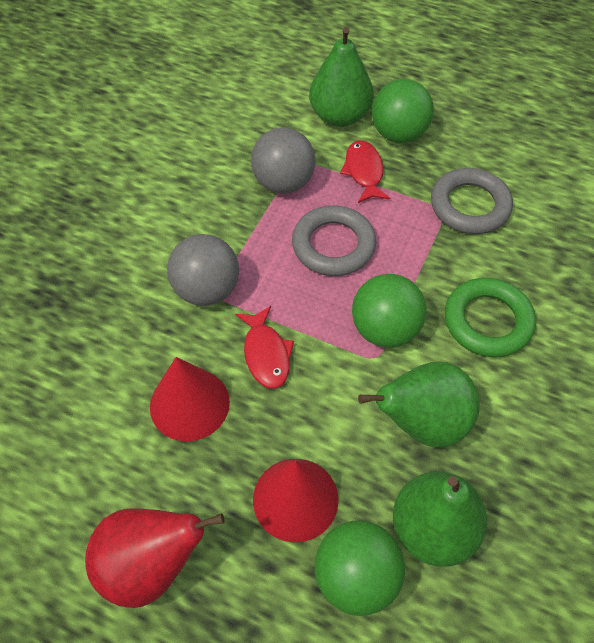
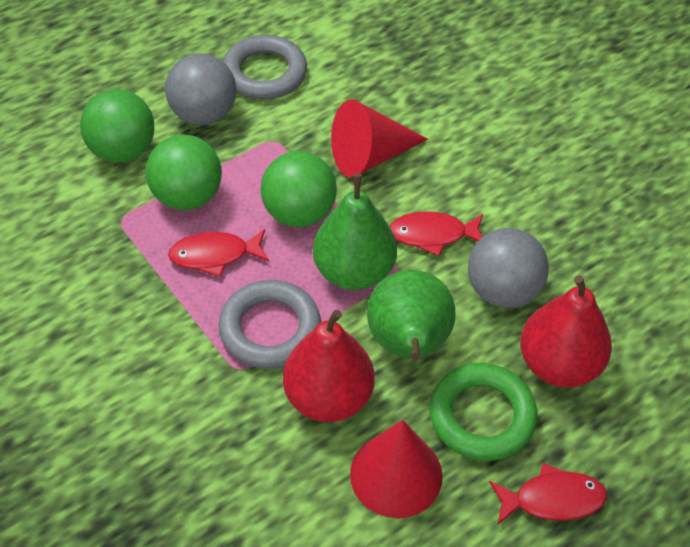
green pear: [309,27,374,127] [358,361,480,448] [393,471,487,567] = 3 -> [313,173,397,290] [367,270,456,360] = 2
red fish: [236,306,294,389] [340,140,390,203] = 2 -> [168,229,269,277] [390,211,483,256] [489,463,607,524] = 3
red pear: [85,508,224,608] = 1 -> [283,310,375,422] [520,275,612,387] = 2

